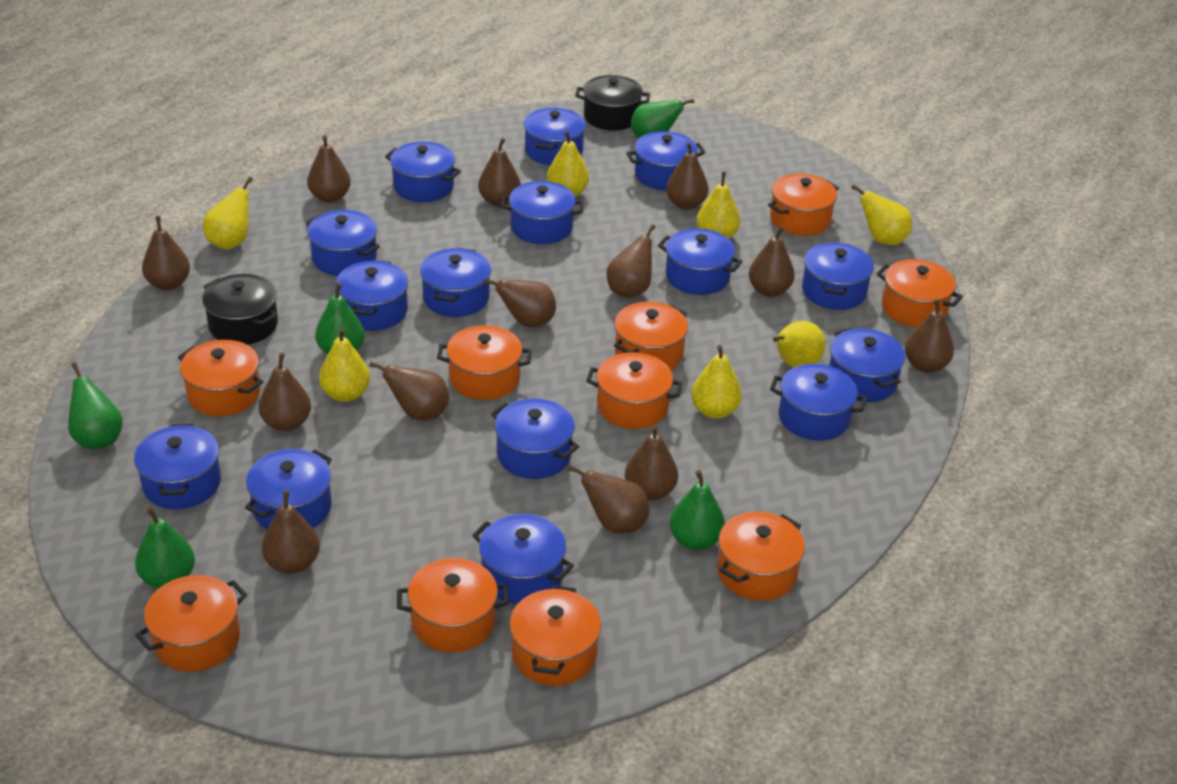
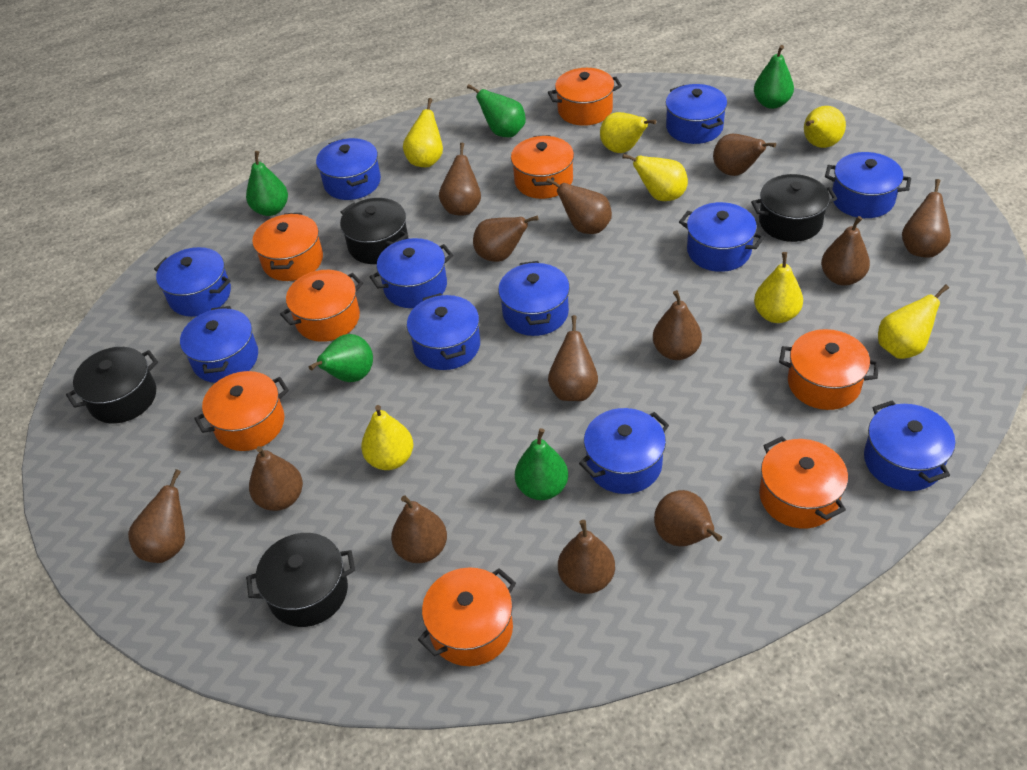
black pot: [202,274,278,345] [575,75,650,131] = 2 -> [66,347,158,423] [246,533,355,627] [340,198,408,264] [751,174,837,242] = 4
blue pot: [134,424,221,509] [245,449,332,529] [306,210,380,276] [336,260,408,331] [385,141,461,202] [420,248,491,317] [472,514,574,604] [491,398,579,479] [500,181,584,244] [524,108,586,165] [626,131,705,190] [658,228,743,295] [770,364,867,441] [802,242,874,310] [829,328,905,402] = 15 -> [154,247,231,317] [180,306,258,383] [316,138,381,200] [370,238,453,308] [407,293,480,370] [498,261,570,336] [579,408,669,494] [666,84,727,144] [679,202,764,272] [825,152,911,218] [864,401,955,491] = 11
orange pot: [135,575,248,672] [178,340,263,416] [397,558,509,652] [437,325,532,400] [509,585,601,686] [586,352,683,429] [614,302,688,370] [717,511,805,601] [768,173,839,236] [876,259,963,327] = 10 -> [194,371,289,451] [252,213,323,281] [280,270,363,342] [418,567,516,666] [511,135,574,199] [548,68,622,126] [759,436,848,529] [779,329,879,410] = 8

